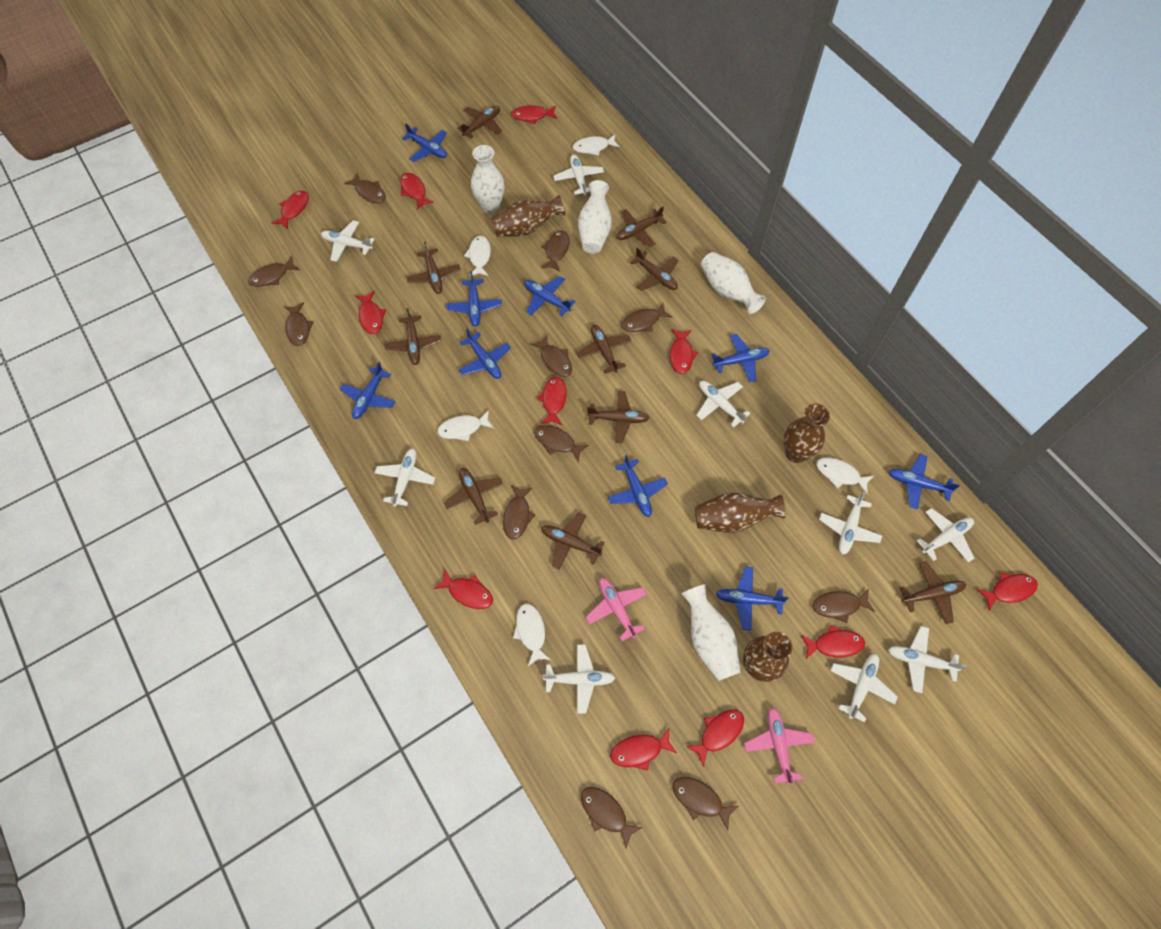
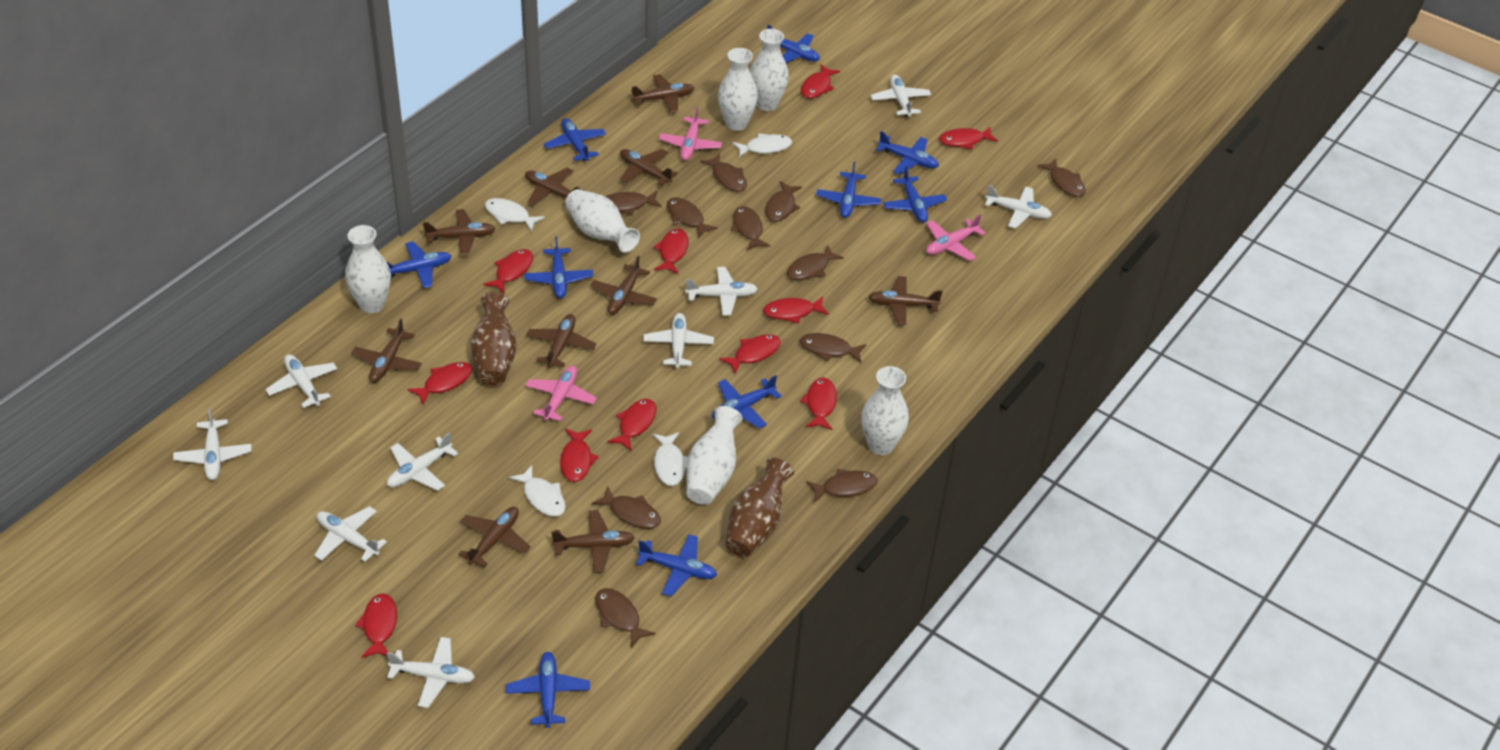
blue plane: [340,362,395,419] [402,124,447,162] [447,271,502,327] [459,329,511,379] [524,276,575,316] [608,455,668,517] [711,334,770,382] [716,566,789,631] [889,454,960,509] = 9 -> [386,241,451,288] [506,652,590,728] [524,237,593,298] [544,118,606,161] [636,534,717,596] [712,375,782,429] [767,25,820,63] [816,162,881,218] [876,131,939,175] [883,166,947,223] = 10
brown vase: [491,195,565,237] [695,493,785,533] [743,632,793,682] [784,403,830,463] = 4 -> [471,292,517,386] [725,458,794,557] = 2
pink plane: [586,578,647,641] [744,707,815,785] = 2 -> [526,366,597,421] [659,107,722,161] [926,214,986,261] = 3
white fish: [437,410,494,441] [464,235,491,276] [513,604,551,666] [573,134,620,156] [816,457,874,494] = 5 -> [485,198,545,232] [509,465,566,517] [653,432,688,486] [732,133,792,157] = 4
white vase: [471,145,505,213] [578,180,612,253] [681,584,740,681] [701,252,766,314] = 4 -> [345,225,391,313] [565,189,640,252] [687,406,742,505] [718,48,758,131] [750,29,789,111] [861,366,909,455] = 6

